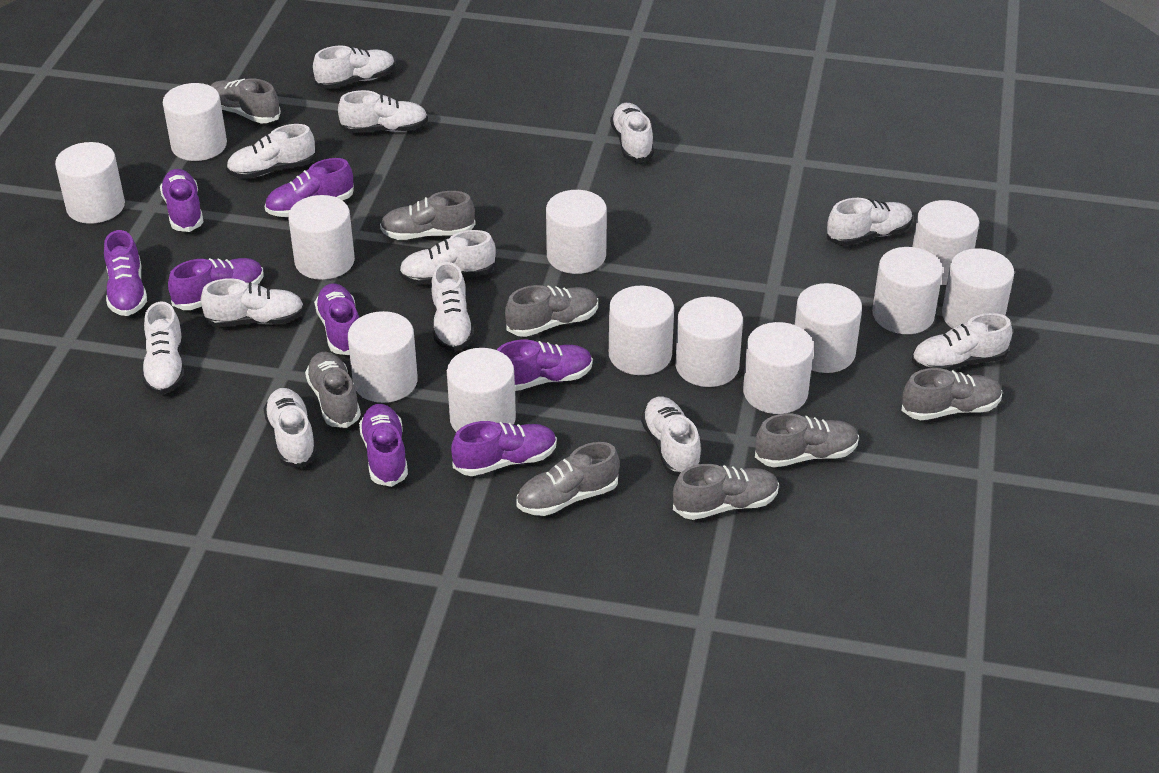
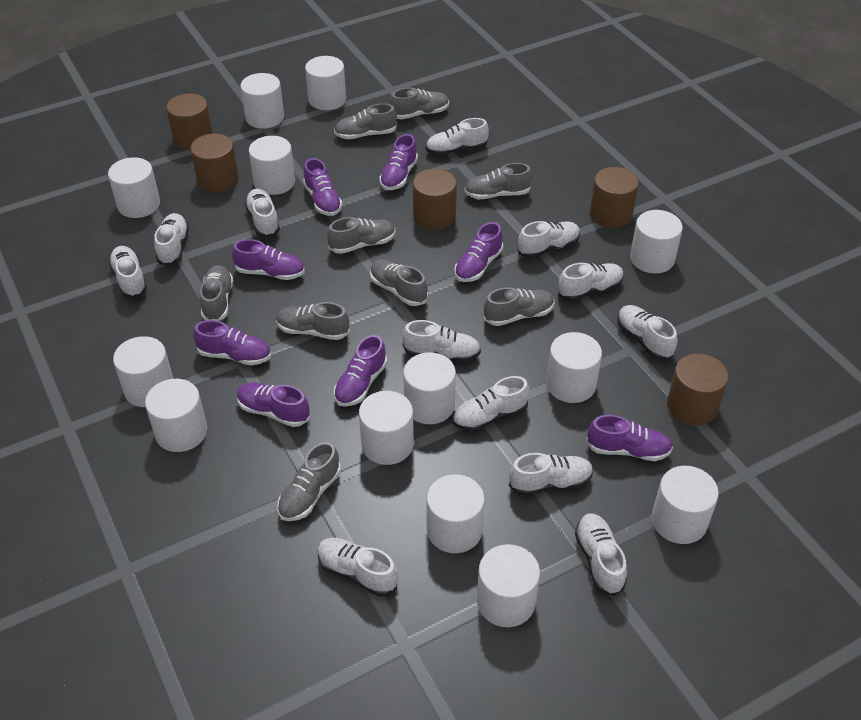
brown cylinder: none = 0 -> [166,93,213,150] [190,134,239,193] [413,169,457,230] [590,167,639,228] [667,353,729,426] = 5
grey shoe: [210,78,281,123] [305,352,361,428] [380,191,475,240] [505,285,598,337] [517,442,620,516] [673,464,779,520] [755,413,859,467] [901,368,1002,420] = 8 -> [199,265,233,321] [276,302,350,340] [277,442,341,521] [327,217,396,254] [334,103,397,139] [370,260,428,306] [390,88,449,119] [464,163,532,199] [484,287,554,326] = 9

